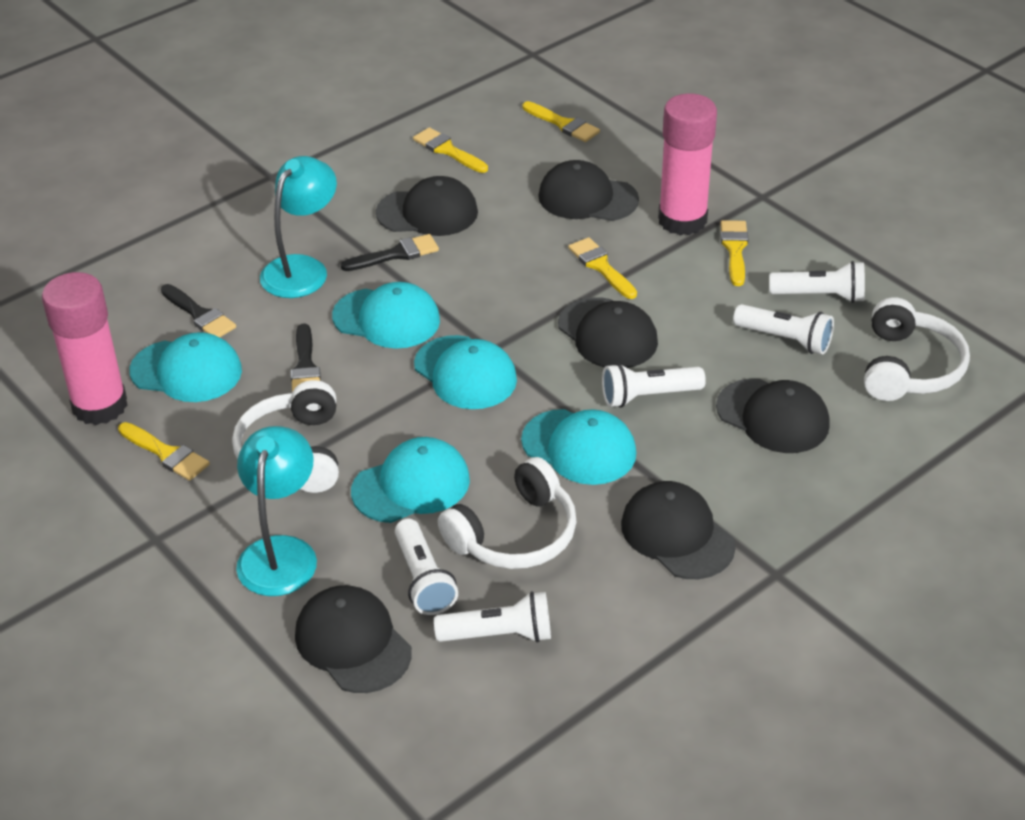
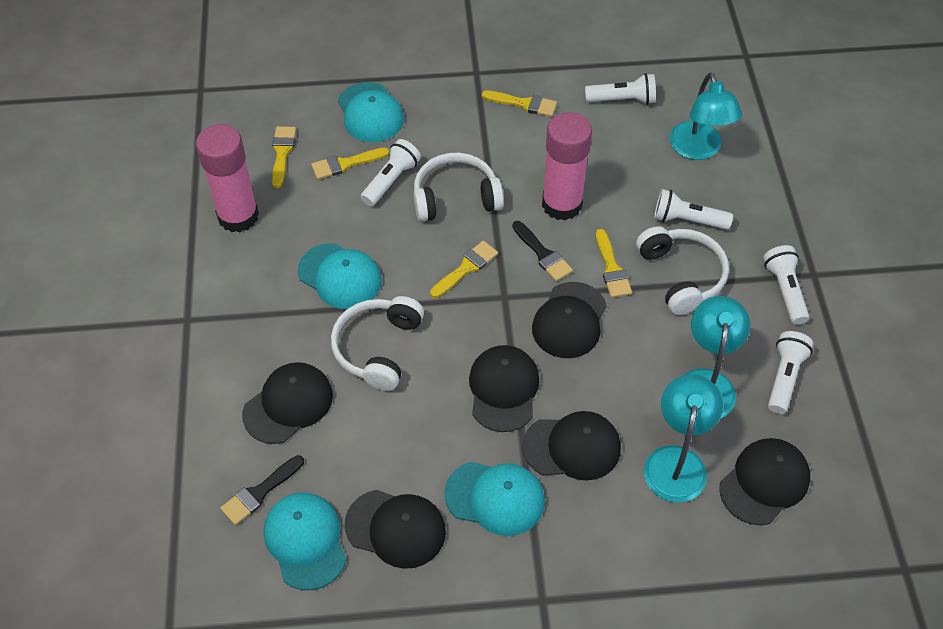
black brush: [161,284,236,337] [291,323,321,392] [341,234,439,271] = 3 -> [220,455,304,525] [512,221,573,281] = 2
turquoise cap: [129,332,242,402] [332,282,440,349] [351,437,470,523] [414,335,517,409] [521,409,636,485] = 5 -> [264,493,347,590] [298,243,382,309] [338,82,404,142] [444,462,545,536] = 4
turquoise lamp: [236,426,317,596] [260,156,337,298] = 2 -> [644,374,723,503] [669,73,742,160] [684,296,750,419] = 3

